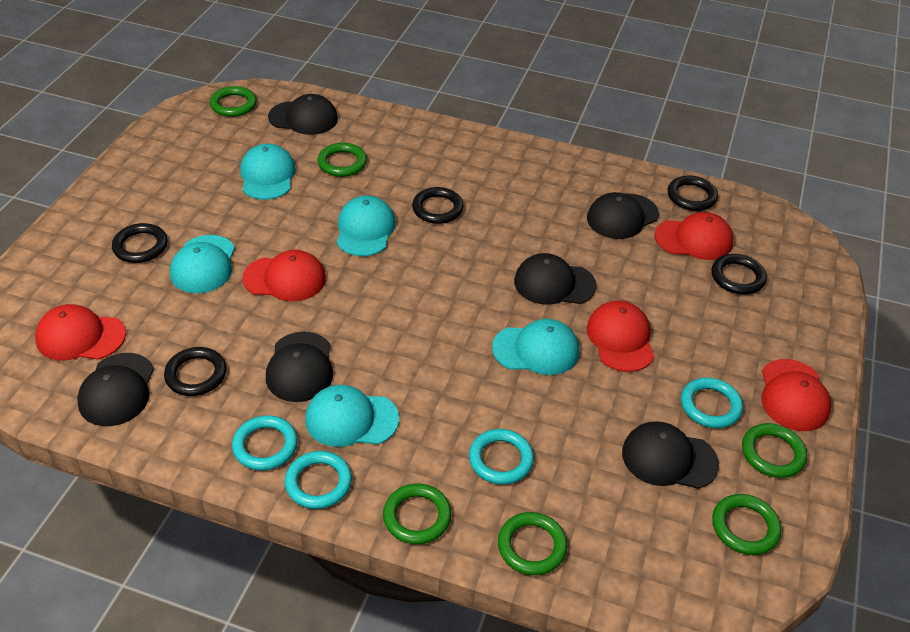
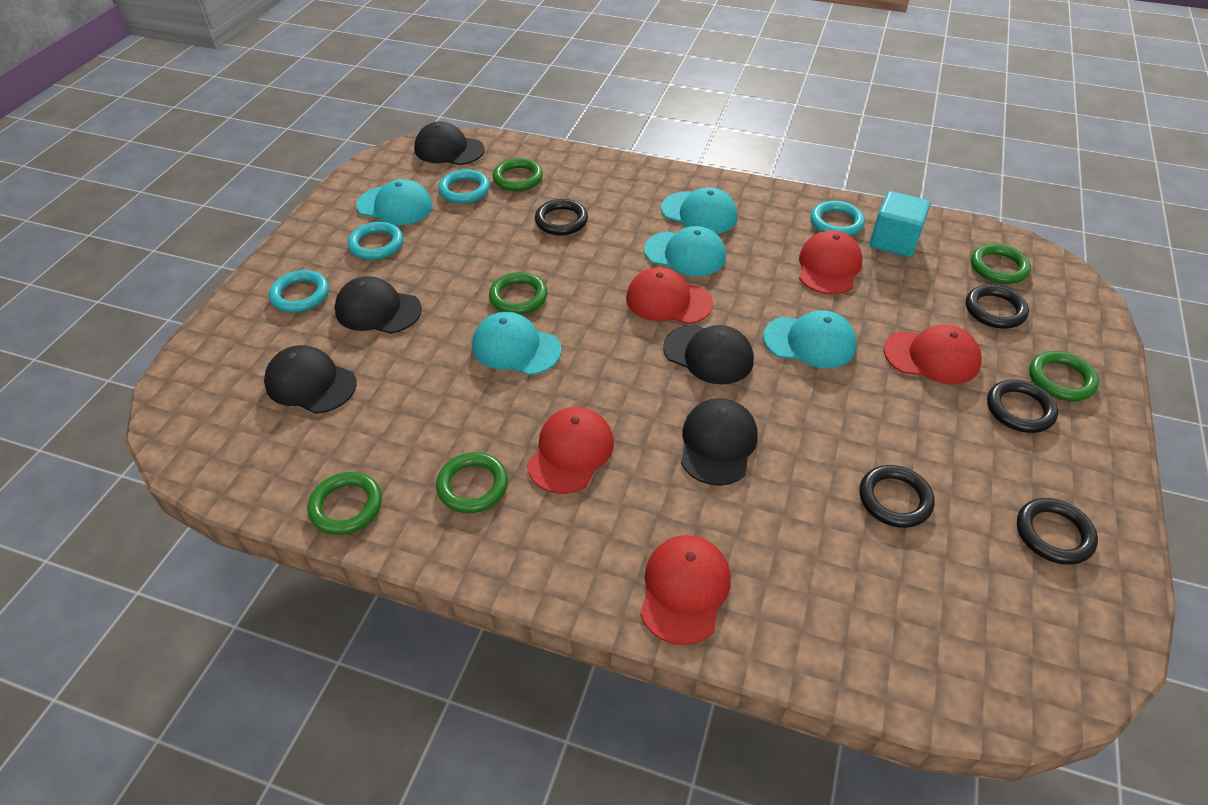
black cap: [77,353,154,426] [266,332,333,402] [268,94,338,135] [514,253,597,304] [587,192,659,239] [622,421,719,489] = 6 -> [264,345,356,414] [335,276,422,334] [414,121,484,165] [663,324,754,385] [681,398,758,486] = 5
turquoise cube: none = 0 -> [870,191,930,257] = 1

